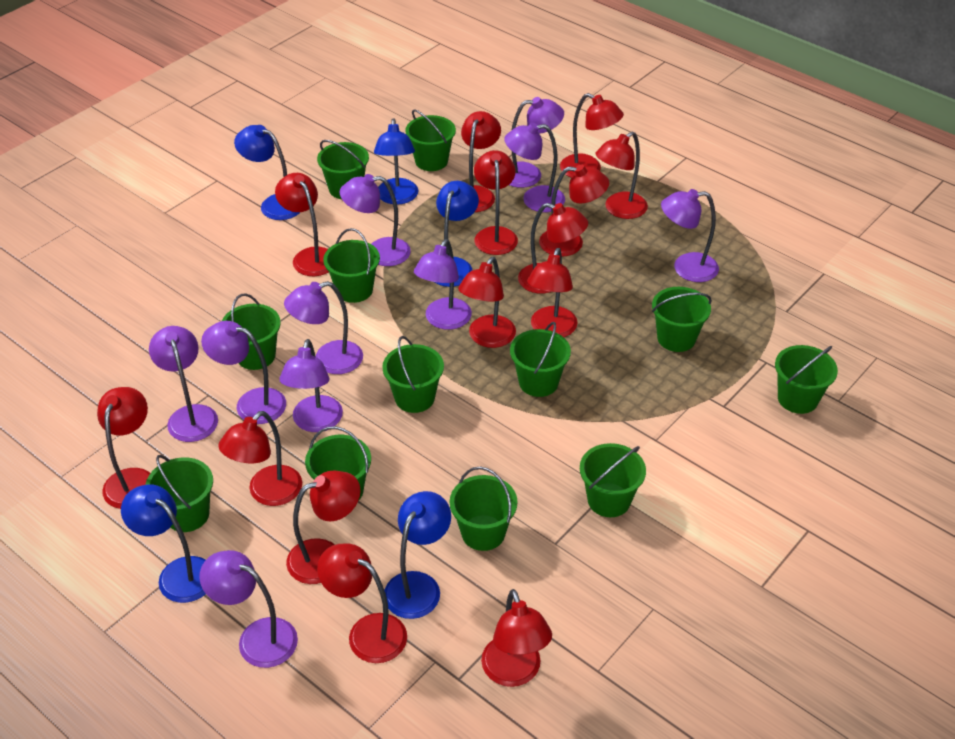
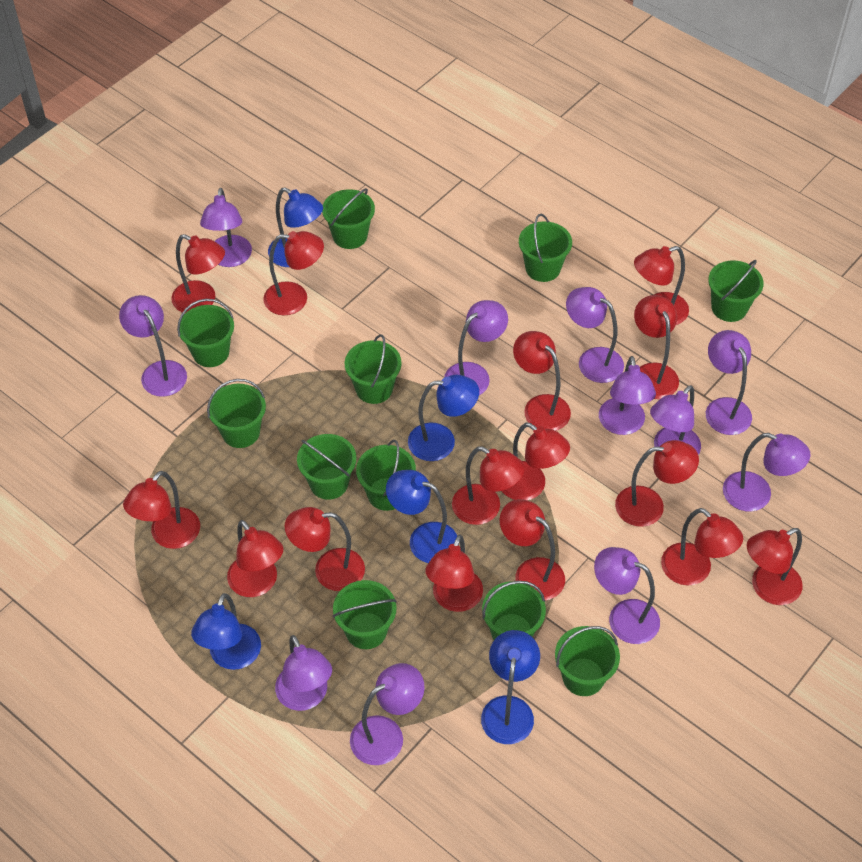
green bucket: [145,455,213,532] [222,293,281,370] [305,426,371,501] [317,140,369,199] [323,228,380,303] [382,336,444,413] [405,109,456,171] [450,466,518,551] [510,322,571,397] [580,443,646,517] [652,287,712,352] [775,345,838,414] = 12 -> [177,299,234,367] [207,379,266,448] [297,434,356,500] [322,188,375,249] [333,580,397,649] [345,334,402,404] [356,440,416,511] [482,581,546,640] [519,214,572,282] [555,626,620,696] [708,260,764,322] = 11
purple lamp: [149,326,218,442] [199,550,298,668] [201,321,286,424] [279,339,343,432] [284,281,363,374] [340,174,411,266] [414,239,472,330] [504,122,565,212] [509,97,564,188] [661,189,719,282] = 10 -> [119,295,187,397] [200,188,252,267] [275,635,332,711] [350,663,425,765] [444,300,508,395] [566,287,624,383] [594,547,660,644] [599,356,656,435] [650,385,701,455] [706,330,752,435] [723,433,811,512] = 11
red lamp: [97,387,150,509] [219,411,302,506] [275,173,329,276] [286,470,360,584] [317,543,407,663] [458,257,516,348] [461,111,501,212] [474,150,518,255] [481,589,552,687] [518,203,588,294] [527,248,578,337] [539,164,609,256] [560,93,624,177] [595,131,648,219] = 14 -> [123,471,200,549] [171,234,225,313] [227,520,284,597] [263,231,324,315] [285,507,365,591] [425,535,483,612] [452,447,525,525] [500,499,565,601] [502,422,570,500] [513,331,571,431] [615,440,699,527] [634,246,689,325] [634,295,679,399] [661,508,743,586] [747,528,803,605] = 15

